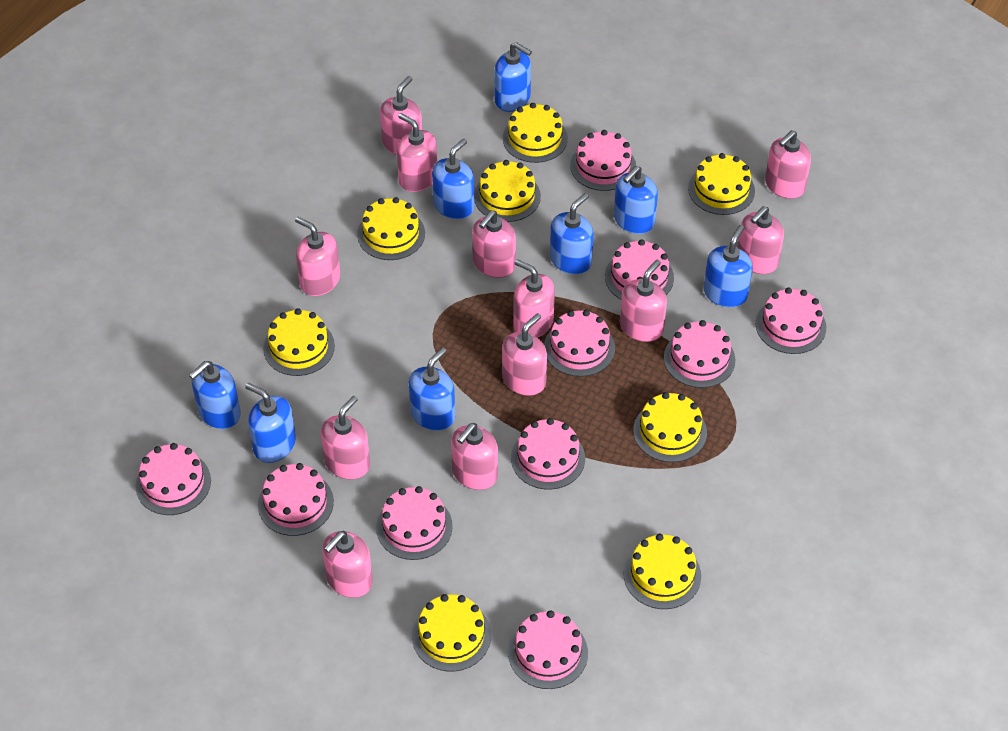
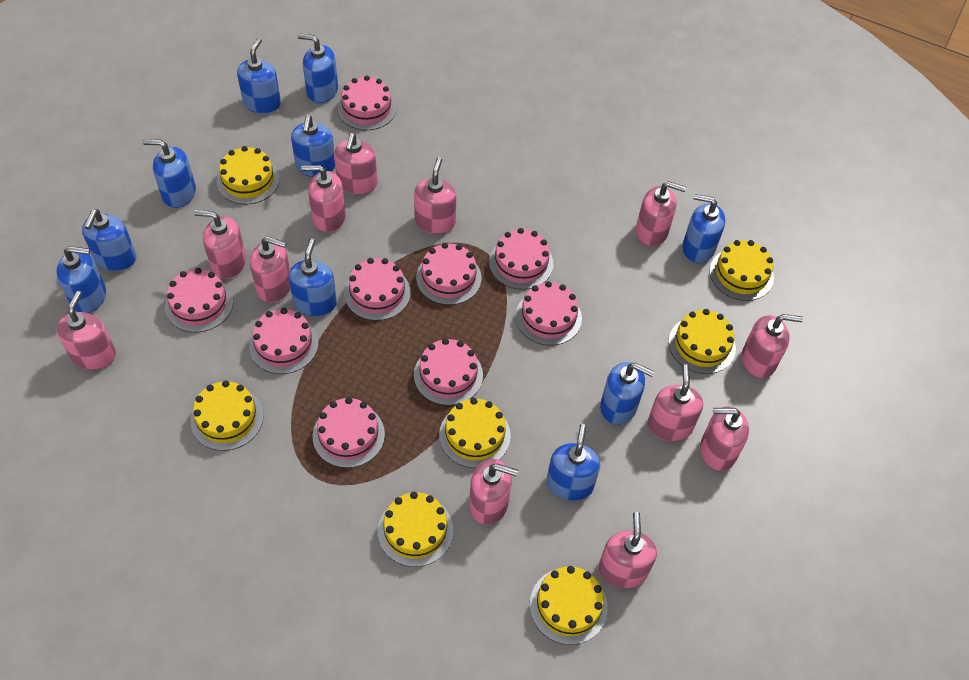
blue soap dispenser: [189,361,241,429] [245,383,296,463] [408,347,455,431] [432,138,475,219] [494,42,532,112] [550,193,594,274] [614,166,658,234] [704,225,753,307] = 8 -> [56,246,106,313] [82,209,136,271] [143,139,196,208] [237,38,281,114] [288,238,337,316] [291,115,335,177] [297,33,338,103] [547,424,600,501] [600,362,655,425] [682,194,725,263] = 10
pink cake: [135,443,211,515] [258,463,334,536] [376,486,453,560] [508,610,588,689] [511,418,585,490] [544,310,615,377] [570,130,636,191] [605,239,674,299] [664,320,735,388] [756,287,826,354] = 10 -> [165,268,233,333] [249,308,318,374] [313,397,385,468] [337,76,396,130] [344,258,411,321] [414,338,483,406] [416,243,481,305] [489,228,553,290] [516,281,582,346] = 9
yellow cake: [263,309,335,376] [357,197,425,260] [412,594,491,671] [474,160,541,222] [503,103,568,163] [624,534,701,609] [633,392,707,462] [688,153,755,215] = 8 -> [191,380,263,451] [217,146,280,205] [378,492,453,567] [439,398,511,468] [530,566,608,645] [669,309,736,374] [710,240,774,301] = 7

